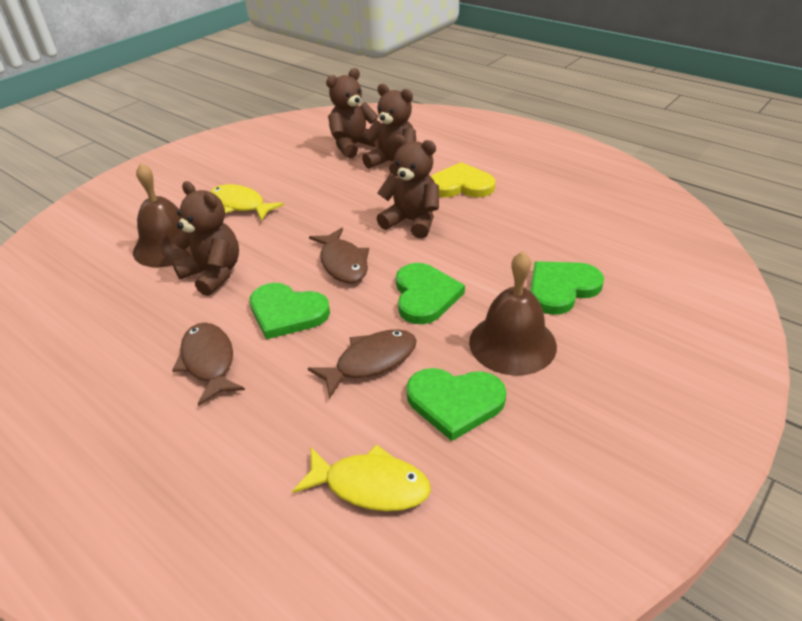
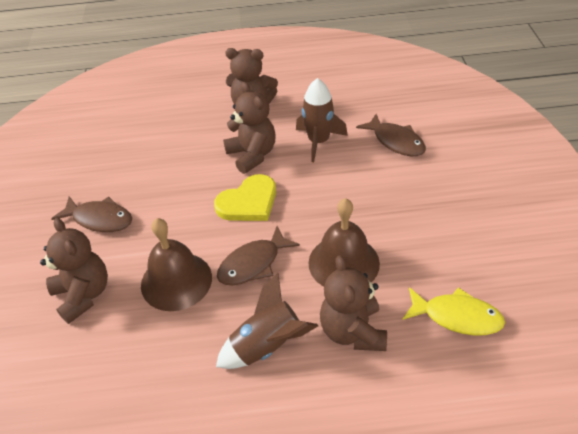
brown rocket: none = 0 -> [216,273,318,369] [296,78,348,162] = 2
green heart: [250,283,330,339] [396,263,465,324] [406,368,506,441] [530,261,604,315] = 4 -> none = 0
yellow fish: [210,184,284,221] [292,444,431,511] = 2 -> [403,287,505,336] = 1

